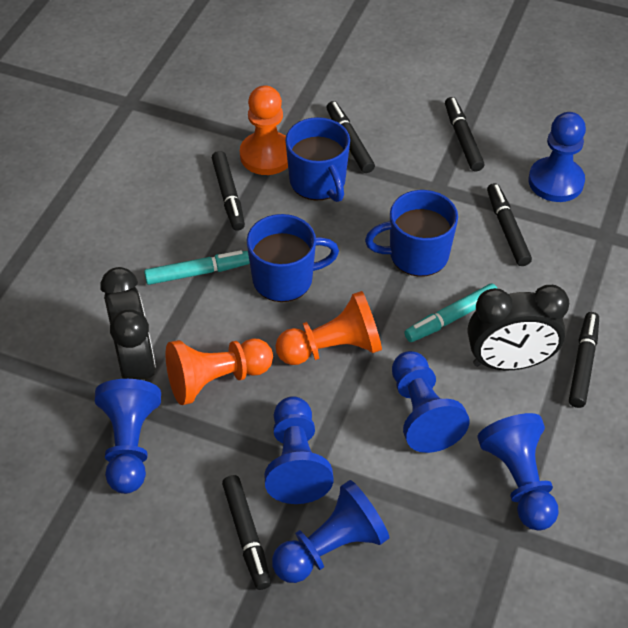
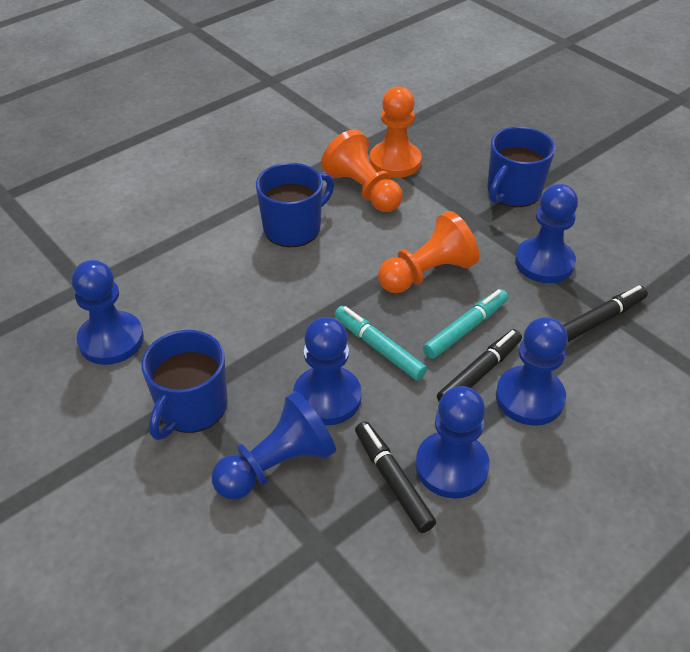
black clock: [101,267,156,380] [468,285,569,370] = 2 -> none = 0
black marker: [212,151,245,231] [222,475,271,590] [326,101,375,173] [445,97,484,171] [487,183,532,266] [569,312,599,408] = 6 -> [355,421,436,533] [437,329,522,401] [563,285,648,342] = 3

